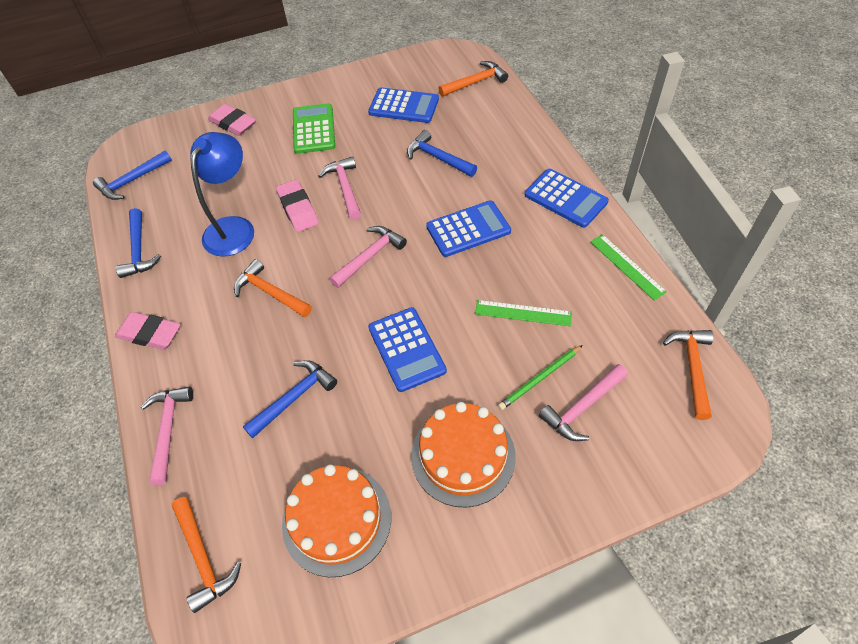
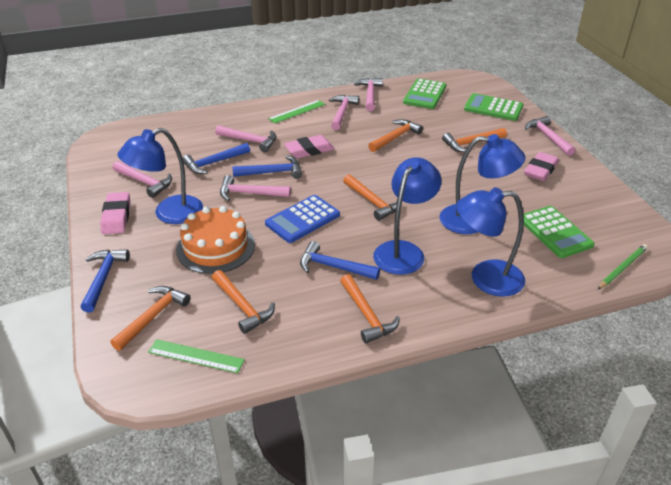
blue calculator: [368,87,439,123] [368,307,447,392] [426,200,511,257] [525,169,609,228] = 4 -> [265,195,340,243] = 1
blue lamp: [191,132,254,257] = 1 -> [118,128,203,224] [373,157,442,275] [439,134,526,234] [456,187,525,297] = 4
green calculator: [293,103,335,154] = 1 -> [403,78,447,109] [464,93,524,121] [523,206,595,258] = 3
orange cake: [282,464,391,577] [411,402,516,508] = 2 -> [176,206,255,274] = 1
orange hammer: [172,497,241,613] [234,259,312,317] [438,61,508,97] [663,330,713,420] = 4 -> [110,286,191,351] [212,270,275,334] [340,274,400,344] [343,174,397,221] [368,119,423,152] [442,128,507,152] = 6
pink hammer: [141,387,193,485] [319,156,361,220] [329,226,407,288] [539,364,628,441] = 4 -> [113,161,172,198] [215,125,277,152] [220,175,291,201] [329,95,359,130] [354,78,383,111] [525,116,576,156] = 6

